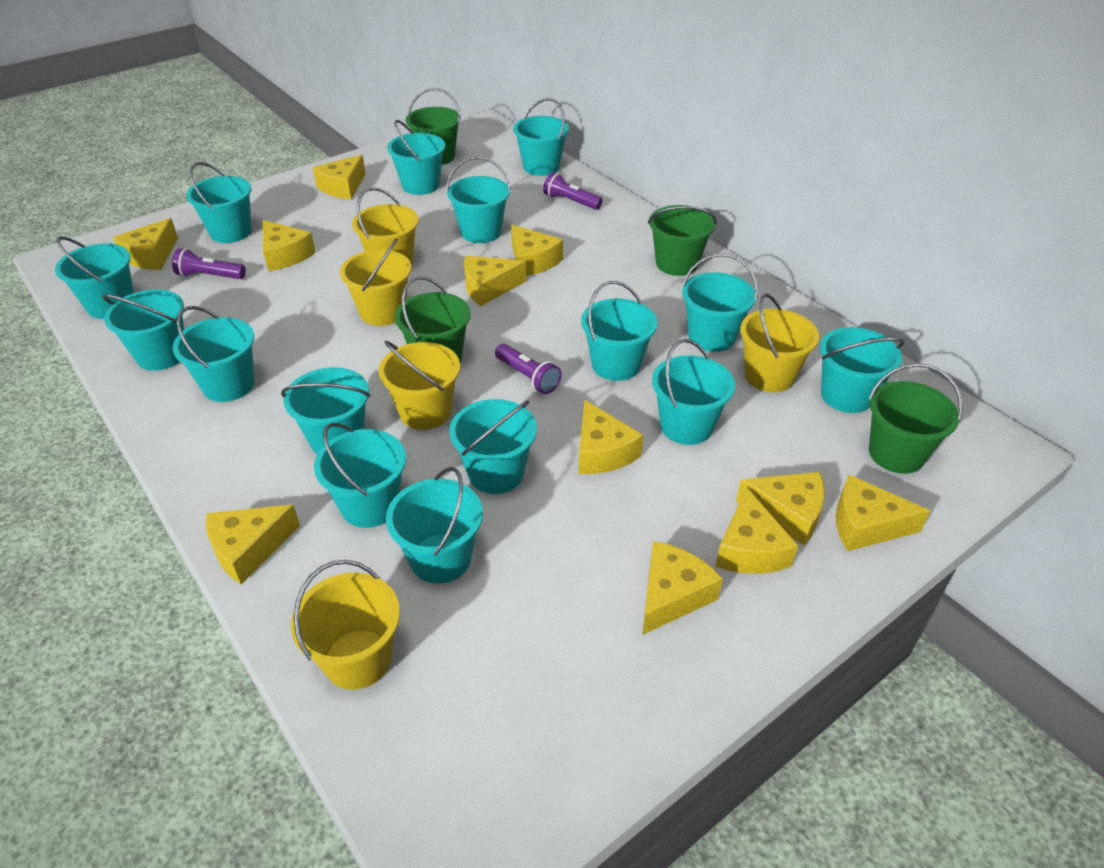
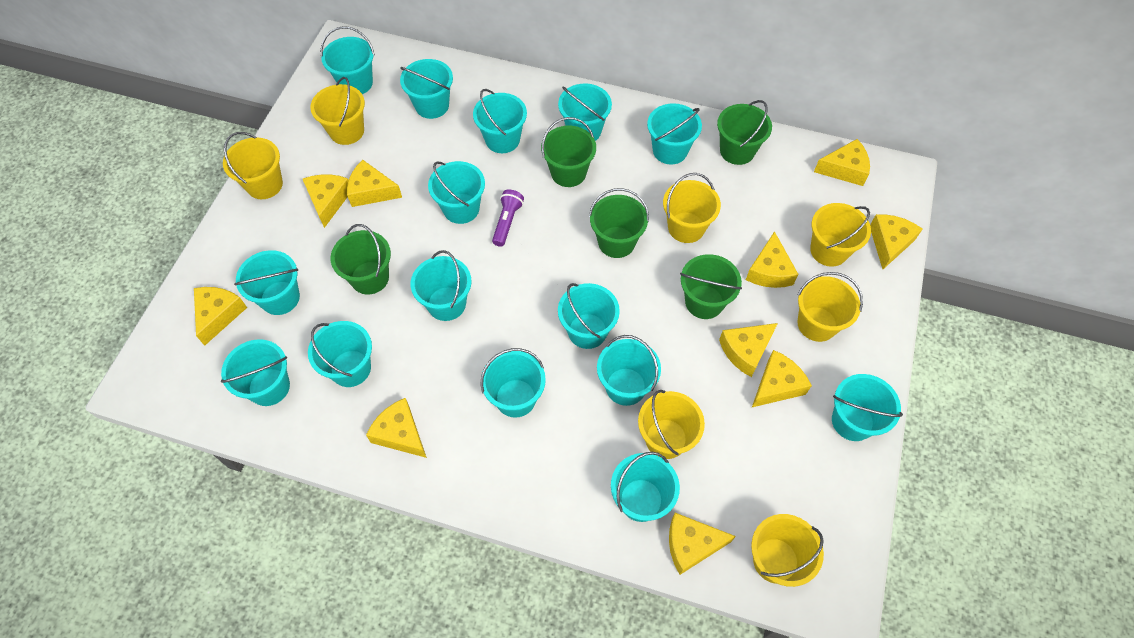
green bucket: [395,276,471,362] [406,88,461,165] [648,205,717,276] [869,363,963,474] = 4 -> [331,224,391,295] [541,117,596,187] [589,188,649,258] [680,254,742,319] [717,100,772,165] = 5
purple flashlight: [172,248,246,279] [495,344,562,394] [543,172,603,210] = 3 -> [492,189,524,247] = 1
yellow bucket: [291,560,400,690] [340,238,411,326] [352,187,418,266] [379,341,460,430] [740,294,819,392] = 5 -> [223,132,283,199] [310,77,365,145] [638,390,705,459] [663,173,721,243] [751,514,824,587] [797,272,863,342] [810,203,871,267] = 7
yellow cheese: [113,218,178,270] [206,504,300,585] [263,220,316,271] [313,155,366,199] [464,256,526,306] [511,225,563,276] [579,400,643,474] [642,541,723,635] [715,487,798,574] [736,472,825,546] [836,475,930,551] = 11 -> [194,287,247,346] [303,174,348,228] [347,160,402,207] [366,398,427,458] [669,513,736,575] [719,323,778,377] [746,231,799,288] [752,350,812,407] [814,139,870,186] [870,214,923,269] = 10

